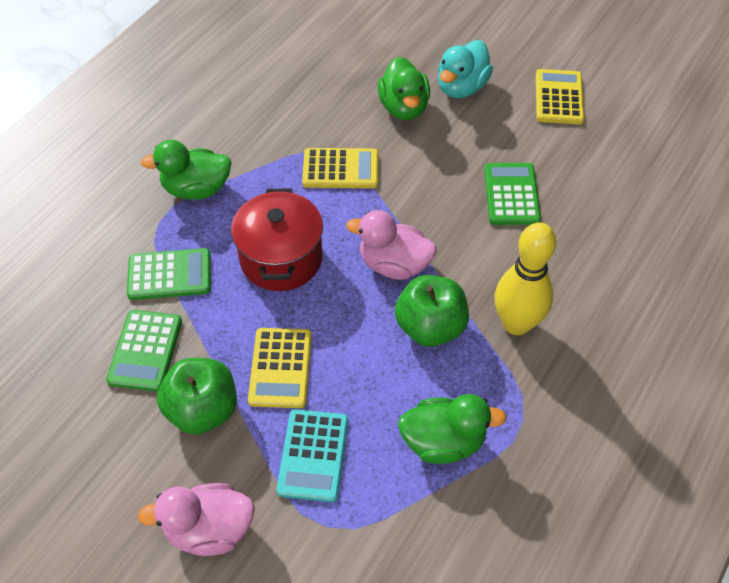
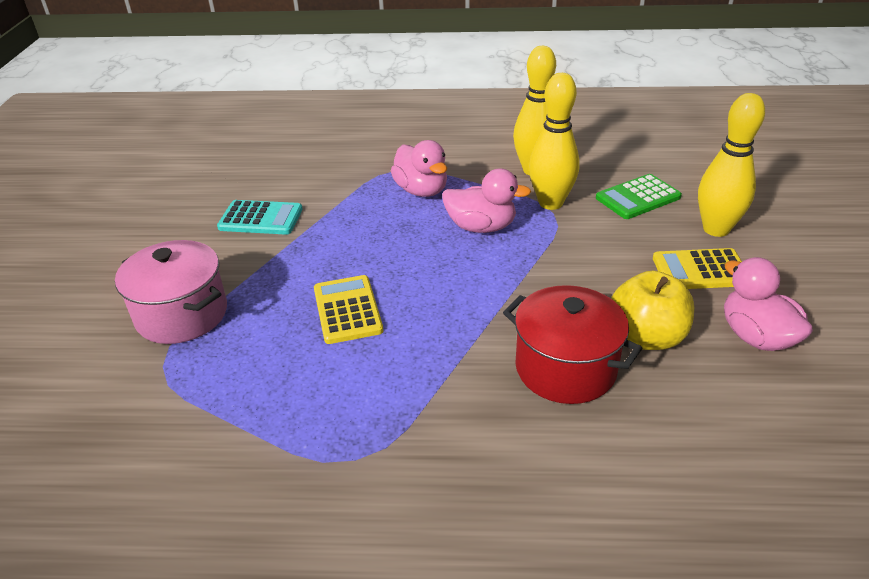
green apple: [157,358,237,435] [395,275,469,347] = 2 -> none = 0
green calculator: [106,310,182,392] [127,248,211,300] [484,163,541,225] = 3 -> [596,174,682,219] = 1
green duck: [140,140,232,199] [377,57,430,120] [398,394,507,464] = 3 -> none = 0
pink duck: [138,483,255,556] [346,210,437,280] = 2 -> [391,140,447,197] [442,168,531,233] [724,257,813,351] = 3
pink pot: none = 0 -> [115,240,227,344] = 1
turquoise duck: [438,40,493,98] = 1 -> none = 0
yellow apple: none = 0 -> [611,271,694,350] = 1
yellow bowling pin: [495,222,556,335] = 1 -> [513,46,556,175] [529,73,580,210] [698,93,765,237] = 3
yellow calculator: [248,328,312,408] [302,148,378,188] [536,69,584,125] = 3 -> [314,275,383,344] [653,248,742,289] = 2

